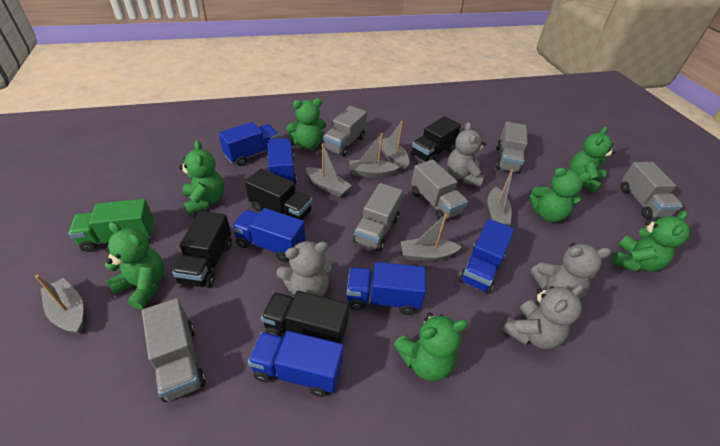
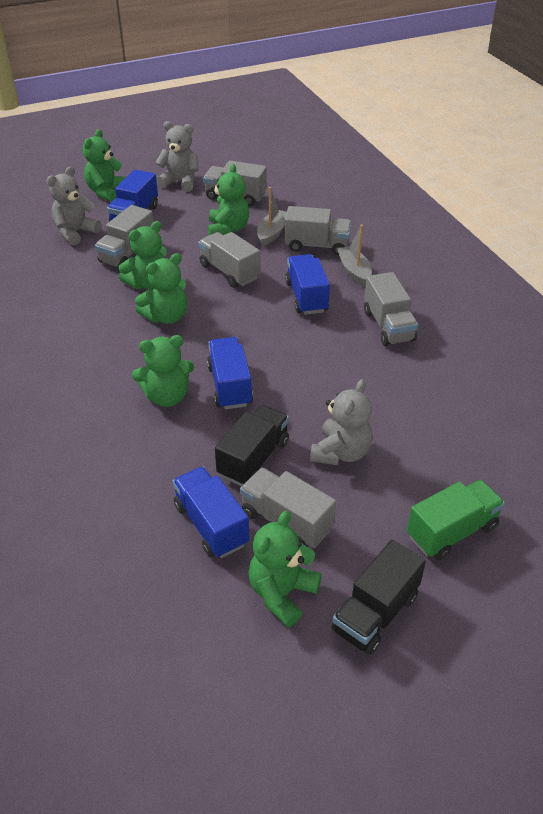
black truck: [172,211,232,288] [245,169,312,220] [261,291,349,343] [411,116,461,162] = 4 -> [215,405,289,486] [332,540,426,655] = 2
blue truck: [218,122,280,166] [232,208,305,262] [248,331,344,397] [267,138,297,184] [347,262,426,315] [459,219,514,294] = 6 -> [107,170,158,222] [173,467,249,558] [207,337,253,409] [285,254,330,315] = 4
green teddy bear: [105,222,164,310] [179,140,224,215] [286,98,326,150] [393,313,468,381] [529,167,591,222] [569,126,616,193] [612,210,690,272] = 7 -> [83,129,126,202] [119,221,167,290] [132,335,194,407] [135,253,187,324] [208,164,249,235] [248,511,322,627] = 6
grey boat: [35,275,83,334] [306,143,352,197] [349,133,399,178] [379,121,410,170] [400,214,461,261] [487,169,513,226] = 6 -> [257,187,287,247] [337,225,372,287] = 2
grey teddy bear: [276,241,334,297] [447,122,486,186] [502,284,584,349] [530,243,611,299] = 4 -> [46,166,102,245] [156,121,198,192] [310,379,373,465] = 3

